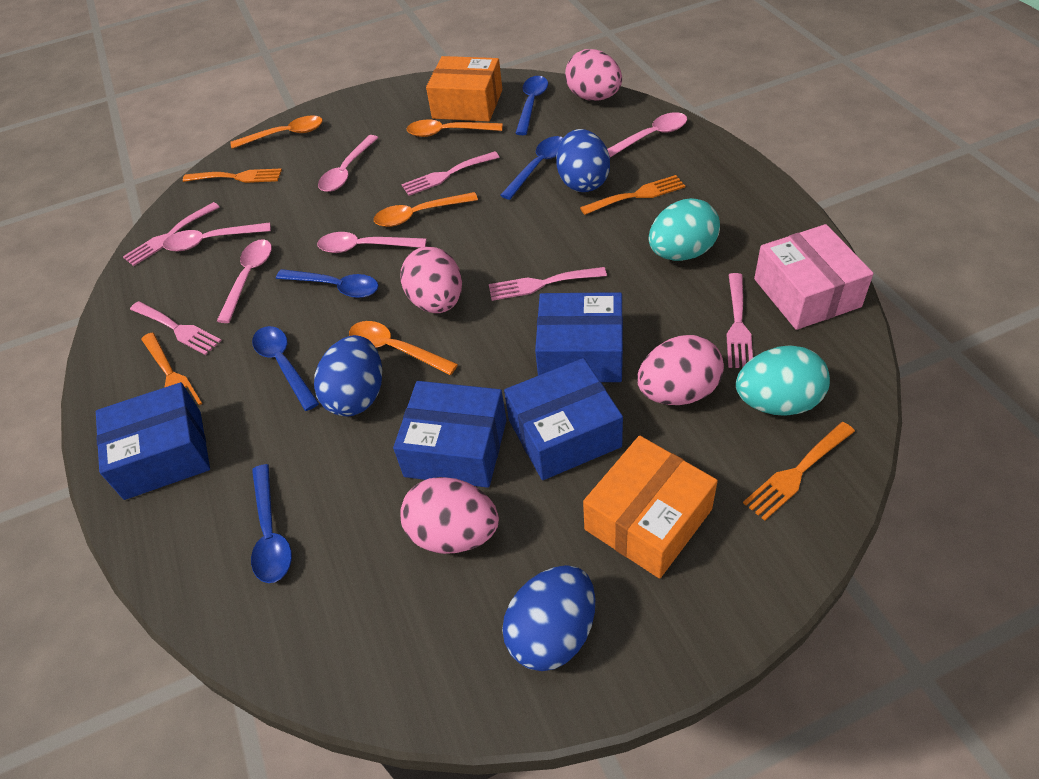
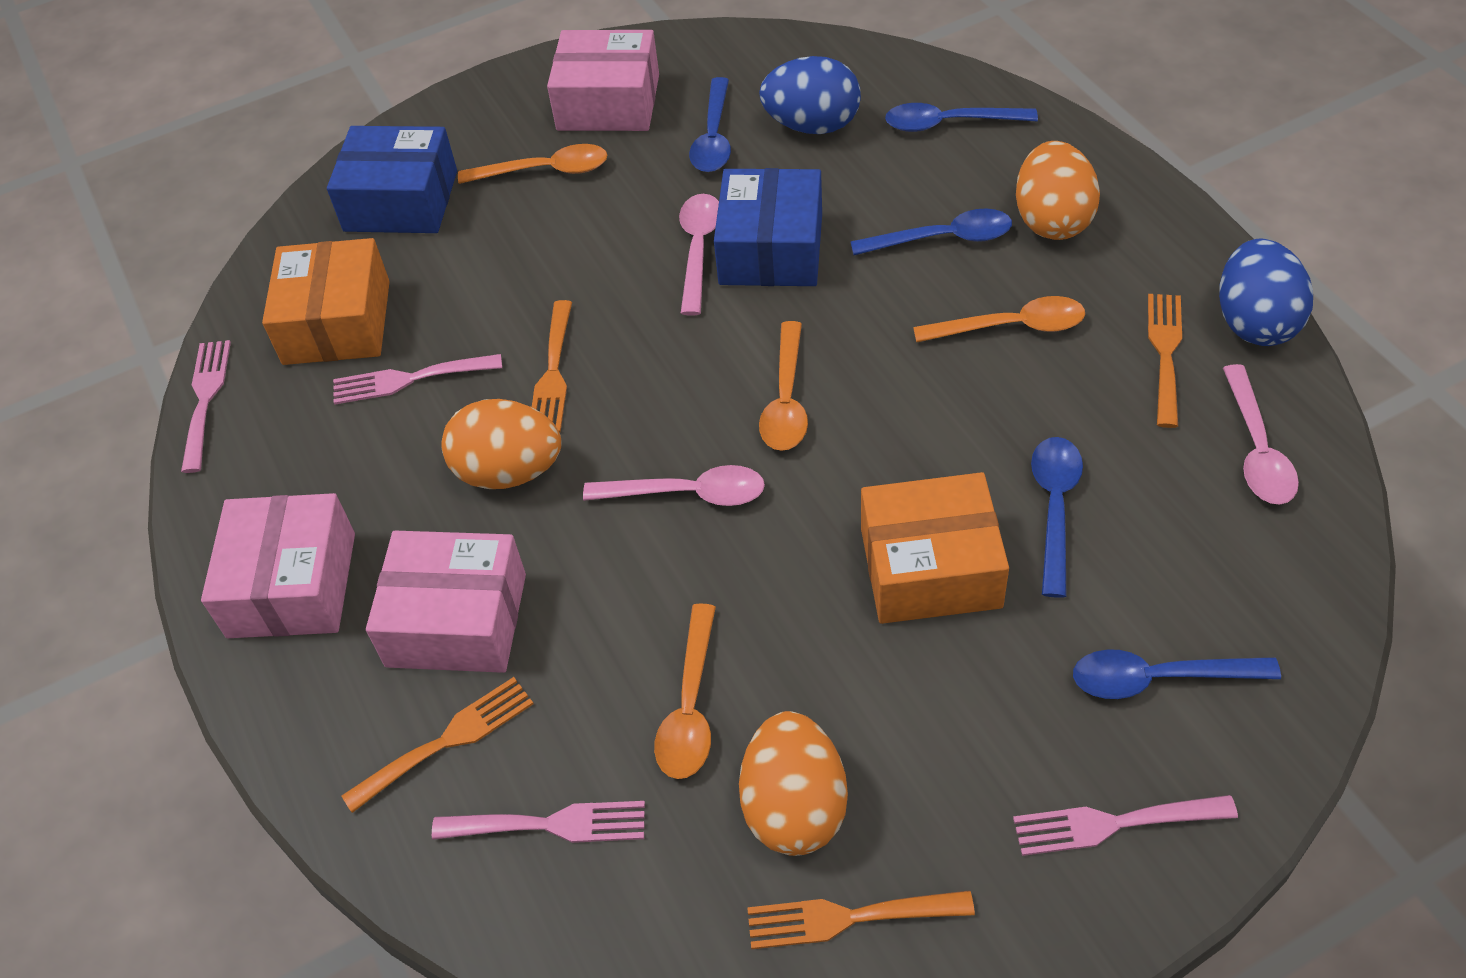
blue box: [96,382,210,500] [393,381,507,488] [504,358,623,480] [535,292,623,382] = 4 -> [327,126,457,233] [714,168,822,286] = 2
blue egg: [314,335,382,416] [502,565,595,671] [556,129,610,192] = 3 -> [759,56,861,134] [1219,238,1313,346] = 2
orange egg: none = 0 -> [441,399,562,489] [739,711,848,856] [1016,141,1100,240] = 3
pink box: [754,224,873,330] = 1 -> [201,493,355,638] [366,531,526,673] [547,30,659,131] = 3
pink egg: [400,247,462,313] [400,477,499,554] [565,49,622,101] [637,335,724,405] = 4 -> none = 0
pink fork: [123,202,220,266] [130,301,222,355] [401,151,500,196] [489,267,607,301] [727,273,753,368] = 5 -> [181,340,231,473] [333,354,502,405] [432,801,645,843] [1013,795,1238,856] = 4
pink spoon: [163,222,271,251] [217,239,272,323] [317,232,426,253] [318,135,378,192] [607,112,687,157] = 5 -> [583,465,765,506] [679,194,719,315] [1223,364,1299,505] = 3
turquoise egg: [648,198,720,261] [736,345,830,416] = 2 -> none = 0

